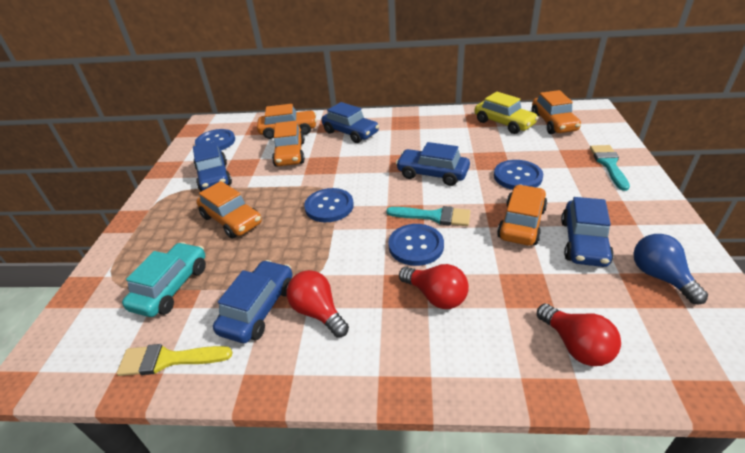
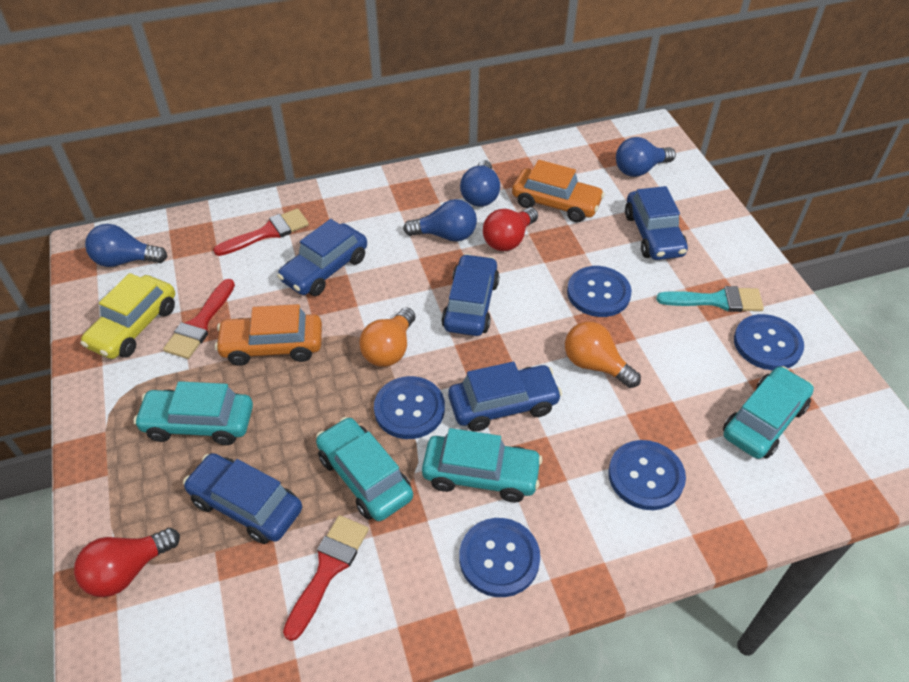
blue button: [195,129,235,150] [304,188,354,222] [388,224,444,266] [494,160,543,190] = 4 -> [374,376,445,439] [460,518,540,597] [567,266,632,317] [608,440,686,510] [734,314,804,370] = 5
blue light bulb: [634,234,708,304] = 1 -> [85,224,168,267] [403,199,477,241] [460,160,500,207] [616,137,676,177] = 4
orange car: [196,181,262,238] [257,104,317,139] [272,121,305,167] [497,184,547,246] [531,90,581,134] = 5 -> [215,304,322,366] [512,160,605,223] = 2
orange light bulb: none = 0 -> [359,307,415,367] [565,321,641,388] = 2
red brush: none = 0 -> [163,279,235,359] [213,208,309,256] [283,515,369,641] = 3
red light bulb: [287,270,349,337] [399,264,469,309] [537,304,621,366] = 3 -> [74,528,180,597] [483,207,538,251] = 2
turquoise brush: [386,206,471,226] [590,145,630,191] = 2 -> [656,286,764,312] = 1
turquoise car: [122,242,206,317] = 1 -> [133,381,253,445] [316,417,413,521] [422,428,543,502] [723,366,814,459] = 4
yellow brush: [117,344,233,376] = 1 -> none = 0

